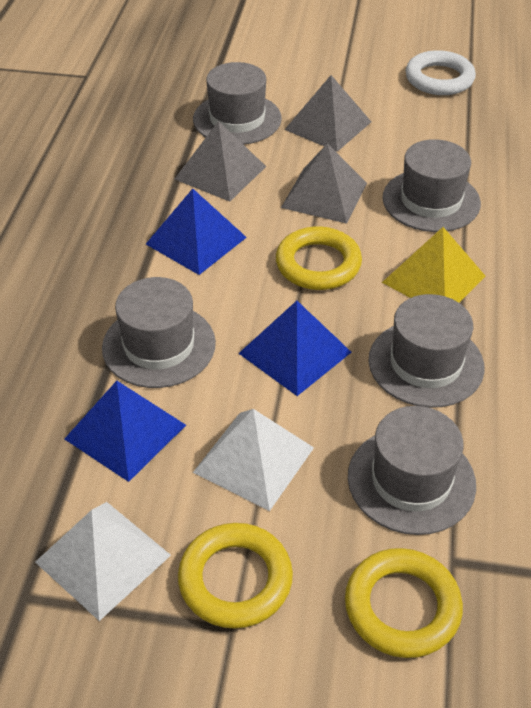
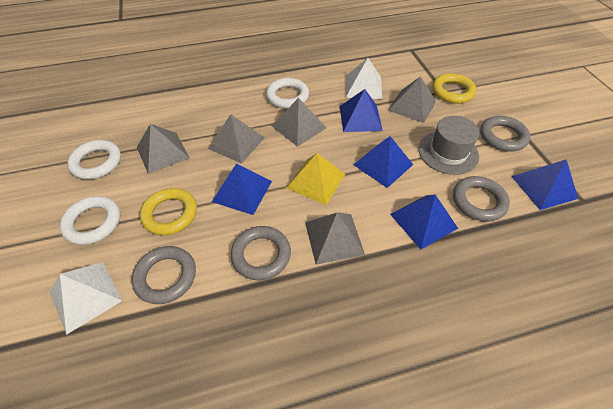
blue pyramid: [65,381,186,482] [146,188,247,275] [238,301,352,396] = 3 -> [212,163,272,215] [340,89,383,132] [353,136,413,188] [390,194,458,249] [511,159,578,210] = 5
grey hat: [102,277,216,388] [193,62,282,145] [348,406,476,535] [368,294,485,408] [382,139,481,232] = 5 -> [419,116,479,175] = 1
grey pyramid: [175,121,266,202] [281,143,367,224] [284,75,371,152] = 3 -> [137,124,189,174] [208,114,265,164] [272,98,326,147] [305,212,365,265] [388,76,436,123] = 5
grey ring: none = 0 -> [132,246,196,304] [231,226,291,280] [453,176,510,222] [480,116,530,152] = 4
white ring: [406,50,476,95] = 1 -> [60,196,120,245] [67,140,121,179] [266,78,309,109] = 3
yellow ring: [178,523,293,629] [276,226,362,290] [345,548,463,658] = 3 -> [140,188,197,235] [432,73,476,104] = 2

